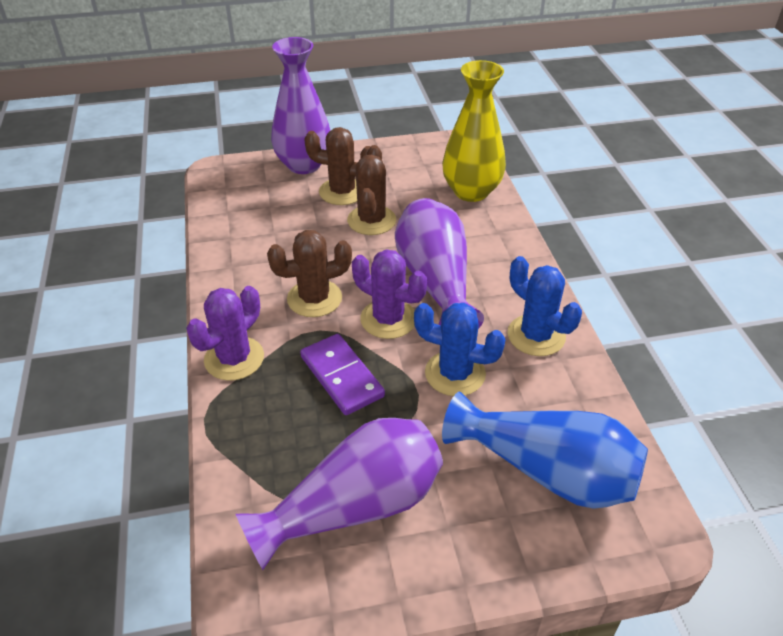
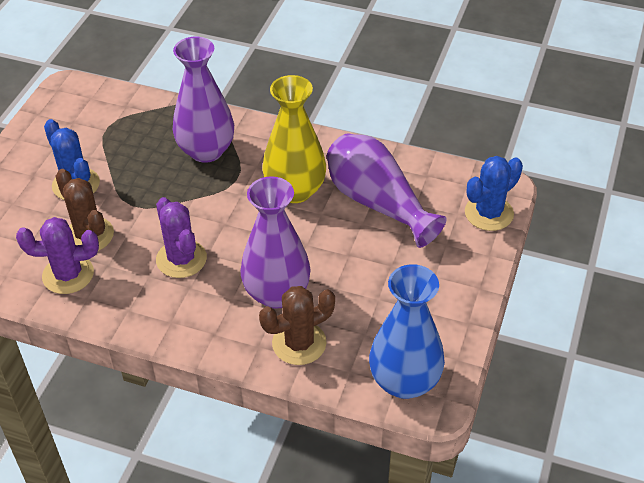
brown cactus: [267,230,352,317] [304,127,371,205] [347,145,396,235] = 3 -> [55,169,114,251] [259,286,335,365] = 2
purple domino: [300,334,385,415] = 1 -> none = 0

